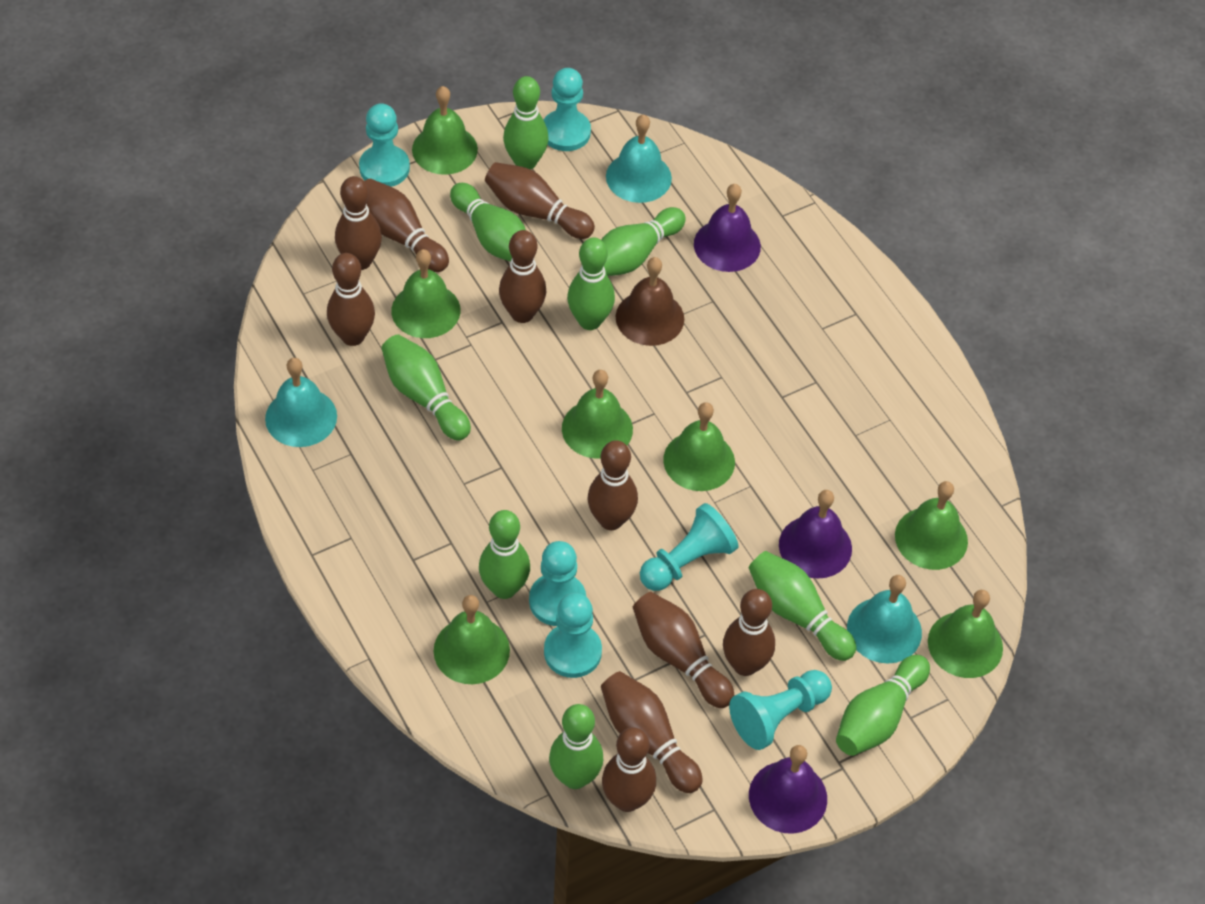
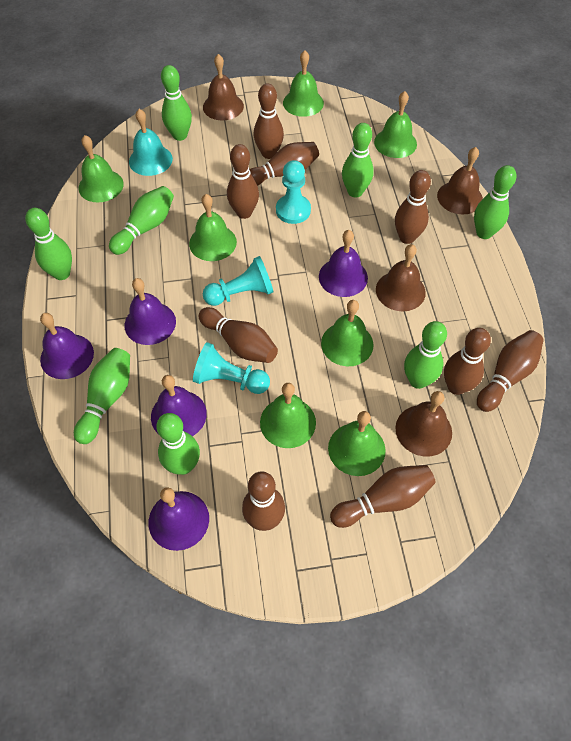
brown bell: [615,257,684,346] = 1 -> [203,54,244,120] [376,244,426,311] [396,391,452,457] [437,147,483,215] = 4
brown bowling pin: [327,253,375,346] [335,176,382,270] [364,179,449,272] [485,162,595,239] [499,230,546,323] [588,440,638,530] [601,671,703,793] [602,727,656,812] [633,592,734,708] [723,589,775,676] = 10 -> [199,307,278,363] [227,144,259,219] [242,471,285,531] [249,142,319,186] [254,83,284,159] [330,465,436,528] [395,170,431,244] [444,328,491,395] [477,330,544,412] = 9
green bowling pin: [381,334,471,441] [450,183,526,262] [479,510,530,599] [503,76,549,170] [549,704,603,789] [567,237,615,330] [601,207,686,276] [748,551,857,661] [836,655,930,756] = 9 -> [25,208,72,280] [74,348,130,444] [109,186,174,255] [156,413,200,475] [161,65,192,141] [342,123,374,198] [404,321,447,389] [474,165,516,239] = 8
purple bell: [694,184,761,272] [749,745,827,834] [779,490,852,579] = 3 -> [40,313,94,379] [125,278,176,345] [149,487,209,551] [151,375,207,436] [319,230,368,297] = 5
turquoise bell: [265,358,337,447] [606,114,672,203] [847,575,922,663] = 3 -> [129,109,173,176] = 1
turquoise pawn: [359,103,410,187] [529,541,586,626] [544,68,591,151] [544,593,602,678] [640,503,739,591] [729,670,832,750] = 6 -> [193,342,270,394] [203,256,274,306] [276,160,311,224] = 3

